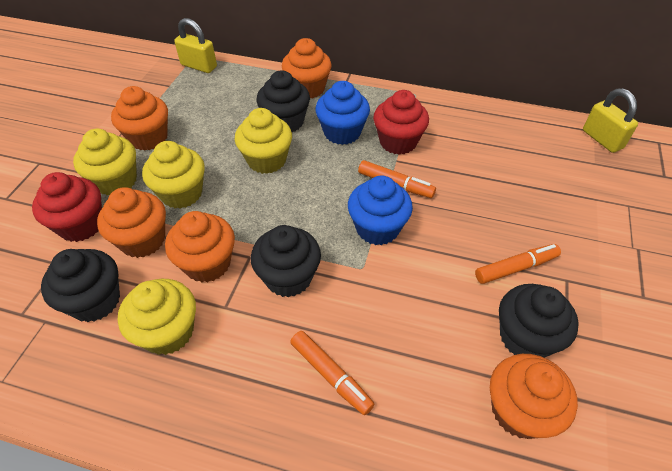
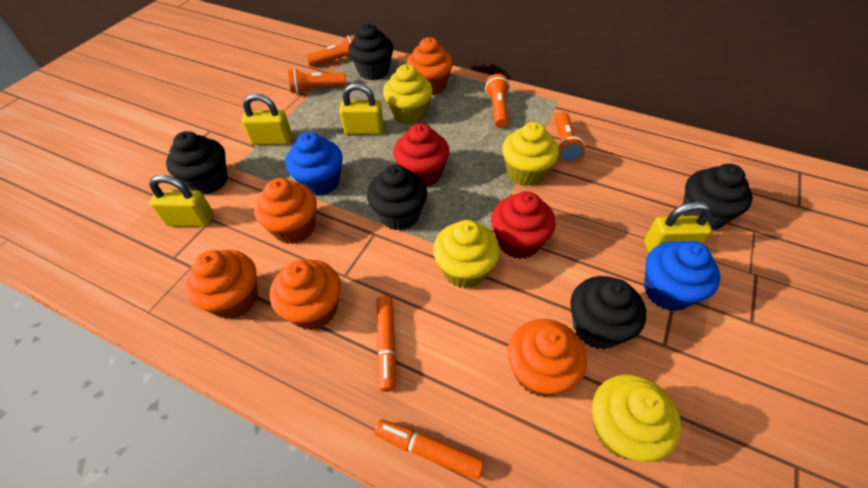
black cupcake: [41,249,120,322] [251,225,321,297] [257,70,310,132] [499,284,579,358] = 4 -> [166,131,228,195] [348,23,393,80] [367,165,427,231] [570,276,646,349] [683,164,753,230] = 5
orange flashlight: none = 0 -> [288,68,346,94] [306,35,354,66] [485,74,510,128] [555,112,585,164] = 4
orange marker: [290,331,375,415] [358,160,436,198] [475,244,561,284] = 3 -> [374,419,484,480] [377,296,396,392] = 2
yellow padlock: [174,18,217,73] [583,88,638,153] = 2 -> [149,175,214,227] [242,93,292,145] [339,83,384,134] [644,201,712,253] = 4

